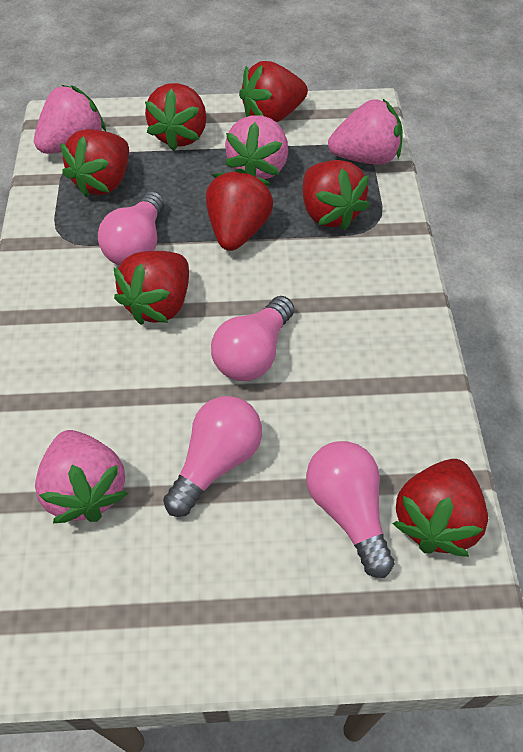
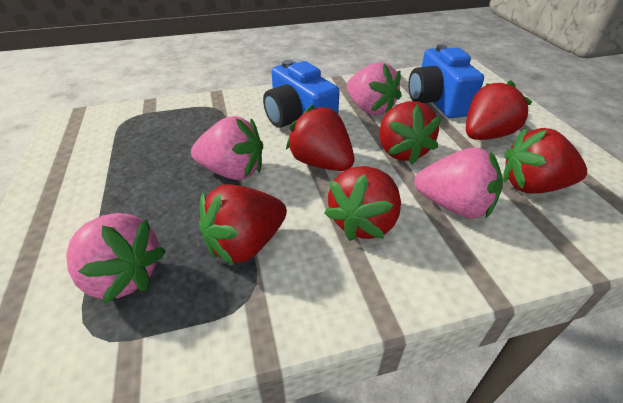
blue camera: none = 0 -> [263,60,340,128] [408,44,484,118] = 2
pink light bulb: [98,191,164,266] [163,396,262,517] [211,296,294,381] [306,441,394,578] = 4 -> none = 0
red strawberry: [60,129,129,198] [114,251,189,325] [145,83,206,151] [206,168,273,251] [239,61,308,122] [303,160,370,230] [392,459,488,557] = 7 -> [199,184,287,265] [286,104,354,171] [324,166,401,241] [379,101,442,164] [466,80,532,140] [503,128,587,194] = 6

